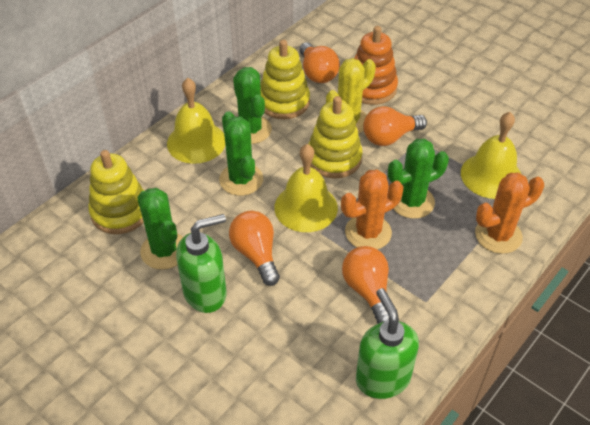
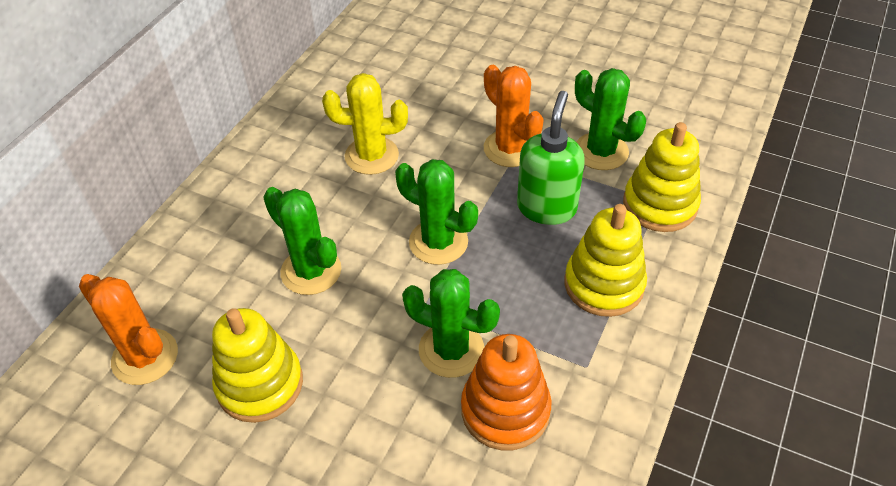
green soap dispenser: [176,214,227,313] [356,288,419,399] = 2 -> [517,91,585,225] = 1
orange light bulb: [229,211,280,286] [299,42,340,83] [342,246,389,324] [363,106,427,146] = 4 -> none = 0
yellow bell: [167,78,225,164] [274,144,338,232] [461,112,521,199] = 3 -> none = 0

